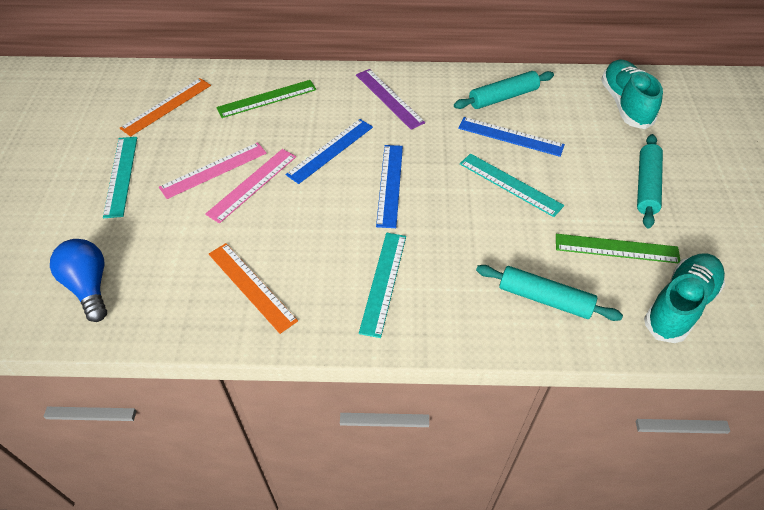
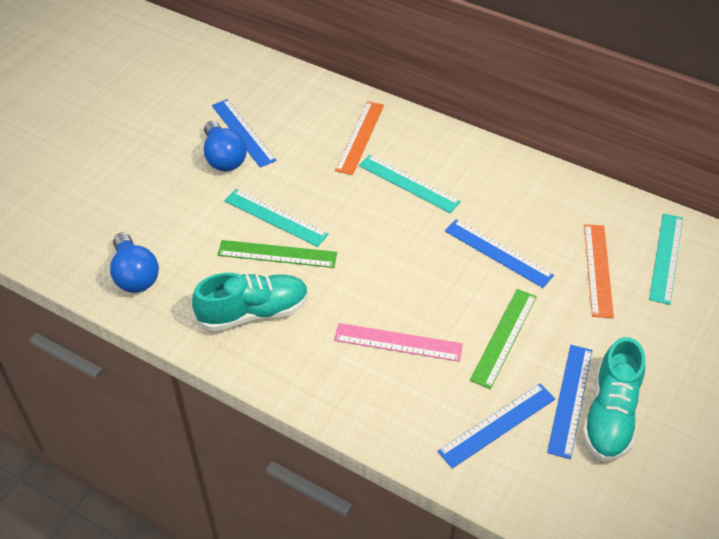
blue light bulb: [50,239,107,322] = 1 -> [110,233,159,293] [204,121,247,171] = 2
blue ruler: [286,119,373,184] [376,145,403,228] [458,117,565,157] = 3 -> [212,99,277,168] [437,384,555,468] [445,219,554,288] [547,345,592,459] = 4
pink ruler: [159,142,267,199] [205,149,296,224] = 2 -> [334,323,463,362] = 1
purple ruler: [356,69,425,130] = 1 -> none = 0
turquoise rolling pin: [454,71,554,109] [476,265,623,321] [637,134,663,228] = 3 -> none = 0

